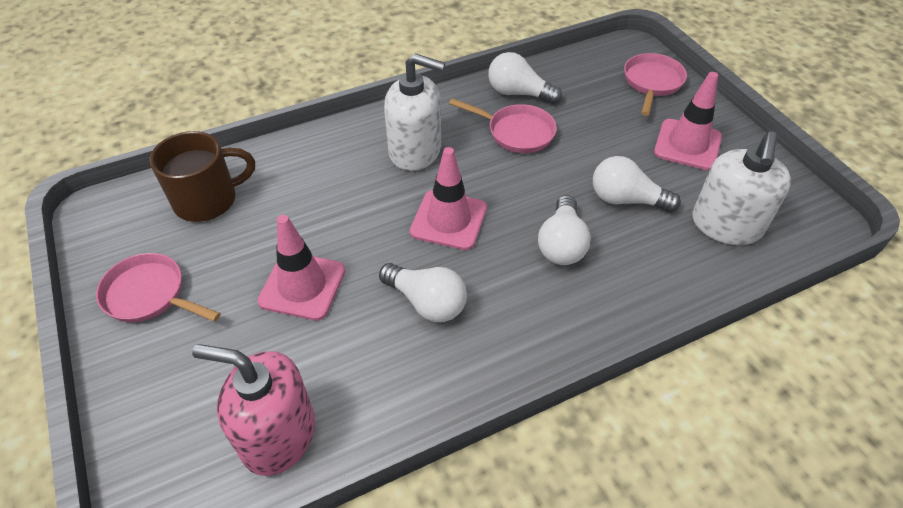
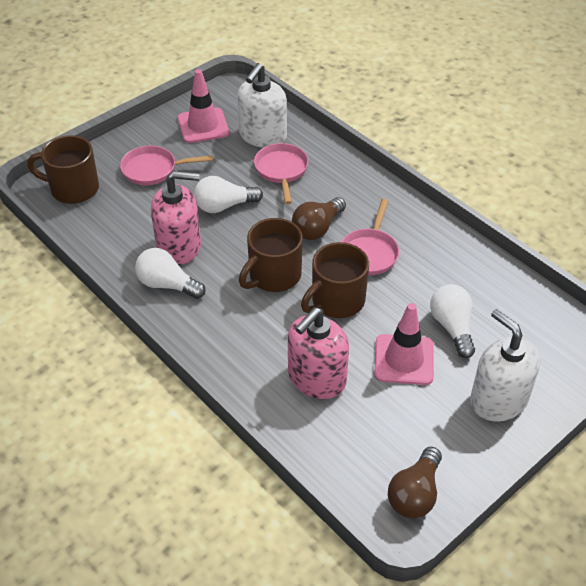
brown light bulb: none = 0 -> [292,197,346,240] [388,447,442,519] = 2
brown mug: [150,131,255,222] = 1 -> [27,135,99,204] [239,218,303,292] [301,242,369,318] = 3
pink soap dispenser: [192,344,315,476] = 1 -> [151,171,201,265] [288,307,349,399] = 2
pink traffic cone: [257,215,345,320] [410,147,487,250] [654,72,722,170] = 3 -> [178,69,229,143] [374,303,434,385] = 2
white light bulb: [379,263,467,322] [488,52,562,104] [538,195,591,265] [593,156,681,212] = 4 -> [135,248,206,299] [194,176,263,213] [430,284,475,358] = 3

